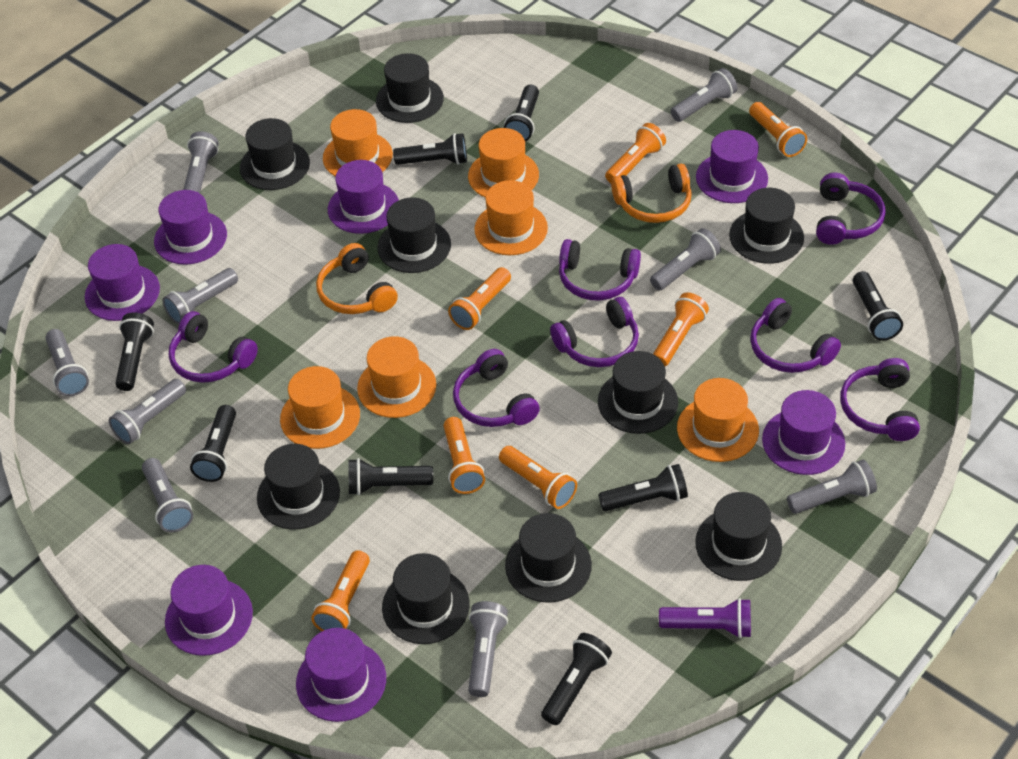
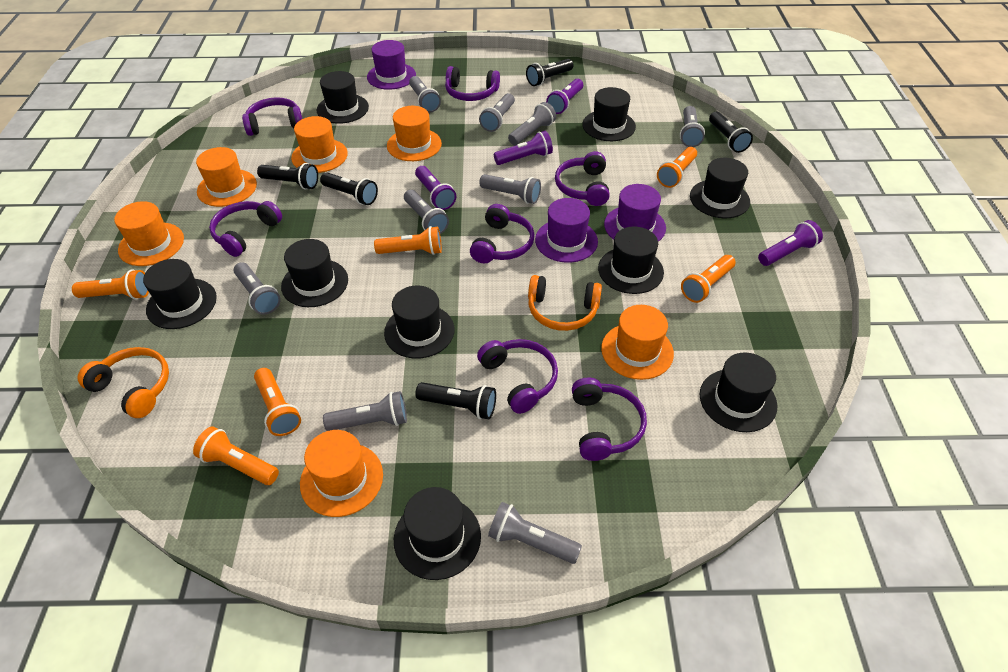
black flashlight: [115,312,154,391] [190,405,236,482] [348,458,433,495] [393,133,467,165] [504,85,539,142] [541,633,612,725] [598,464,688,511] [853,271,903,341] = 8 -> [257,163,318,190] [320,172,378,205] [415,382,496,419] [526,59,574,86] [709,112,753,153] = 5
orange flashlight: [311,550,370,631] [443,417,485,494] [448,267,511,330] [499,446,577,509] [605,123,666,183] [653,292,709,366] [749,102,807,157] = 7 -> [72,270,149,300] [193,426,279,485] [254,368,301,436] [374,226,442,255] [657,147,697,188] [681,255,736,303] = 6
purple flashlight: [659,598,751,638] = 1 -> [415,166,456,210] [494,131,553,165] [546,78,583,114] [758,220,823,266] = 4
purple hat: [85,244,160,321] [154,190,227,265] [165,565,253,656] [296,628,386,722] [328,160,399,234] [696,130,768,203] [762,390,845,475] = 7 -> [367,40,416,90] [535,198,598,263] [604,184,666,242] = 3

